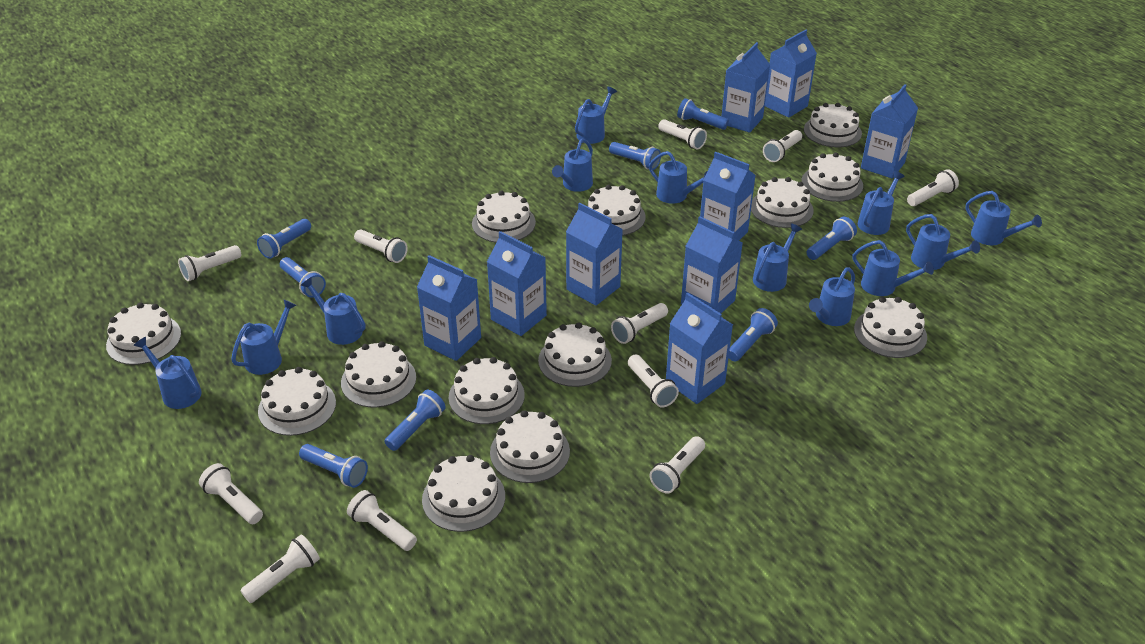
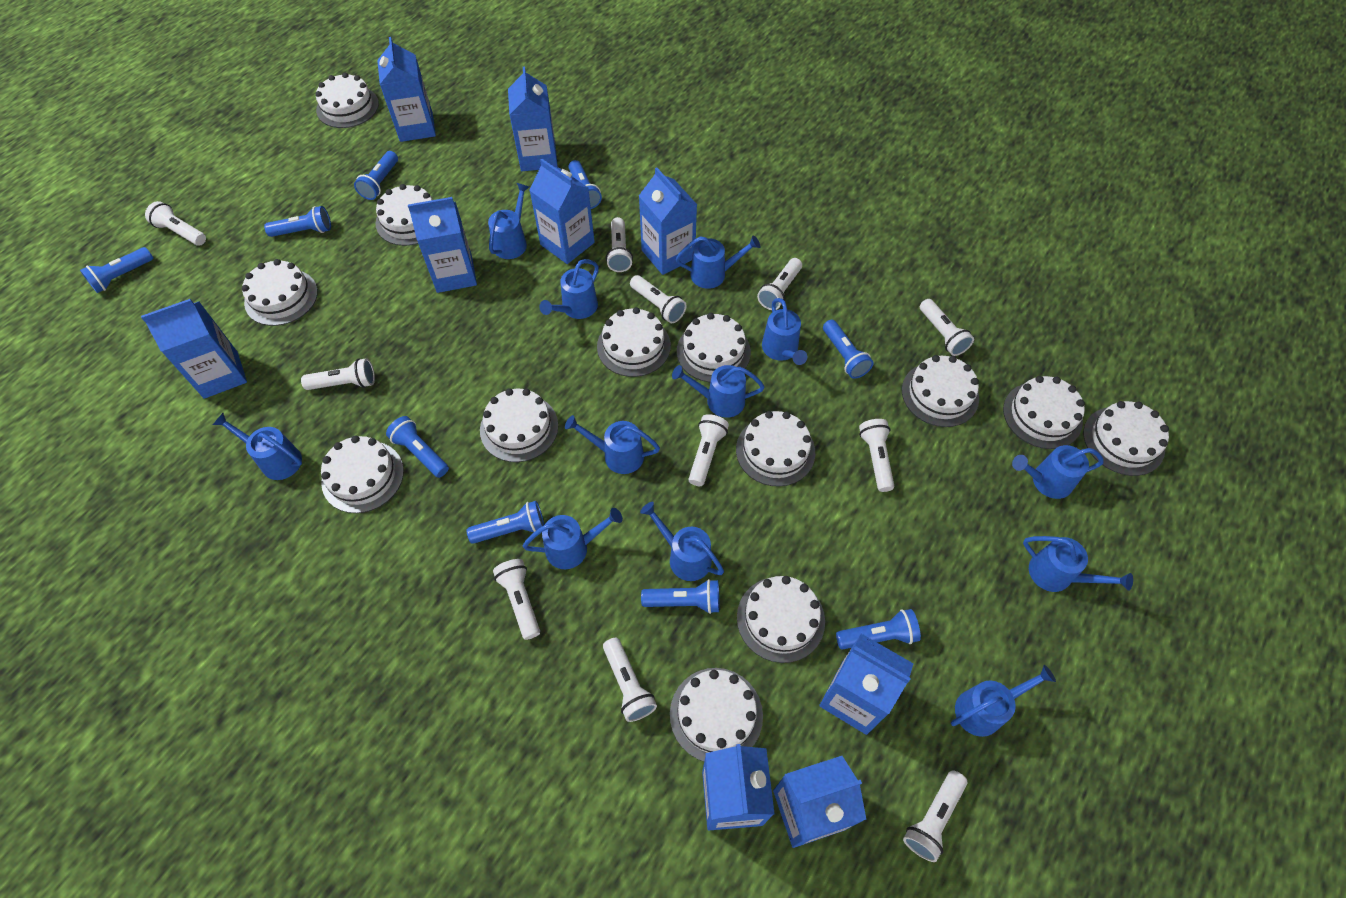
blue flashlight: [257,219,311,259] [280,257,326,298] [299,444,368,488] [384,390,446,451] [609,142,661,170] [677,98,729,130] [729,308,778,361] [807,217,857,260] = 8 -> [80,247,153,293] [264,206,331,237] [354,151,398,200] [386,416,449,478] [467,501,544,544] [568,160,602,209] [641,579,719,614] [823,320,874,379] [836,609,921,650] = 9

